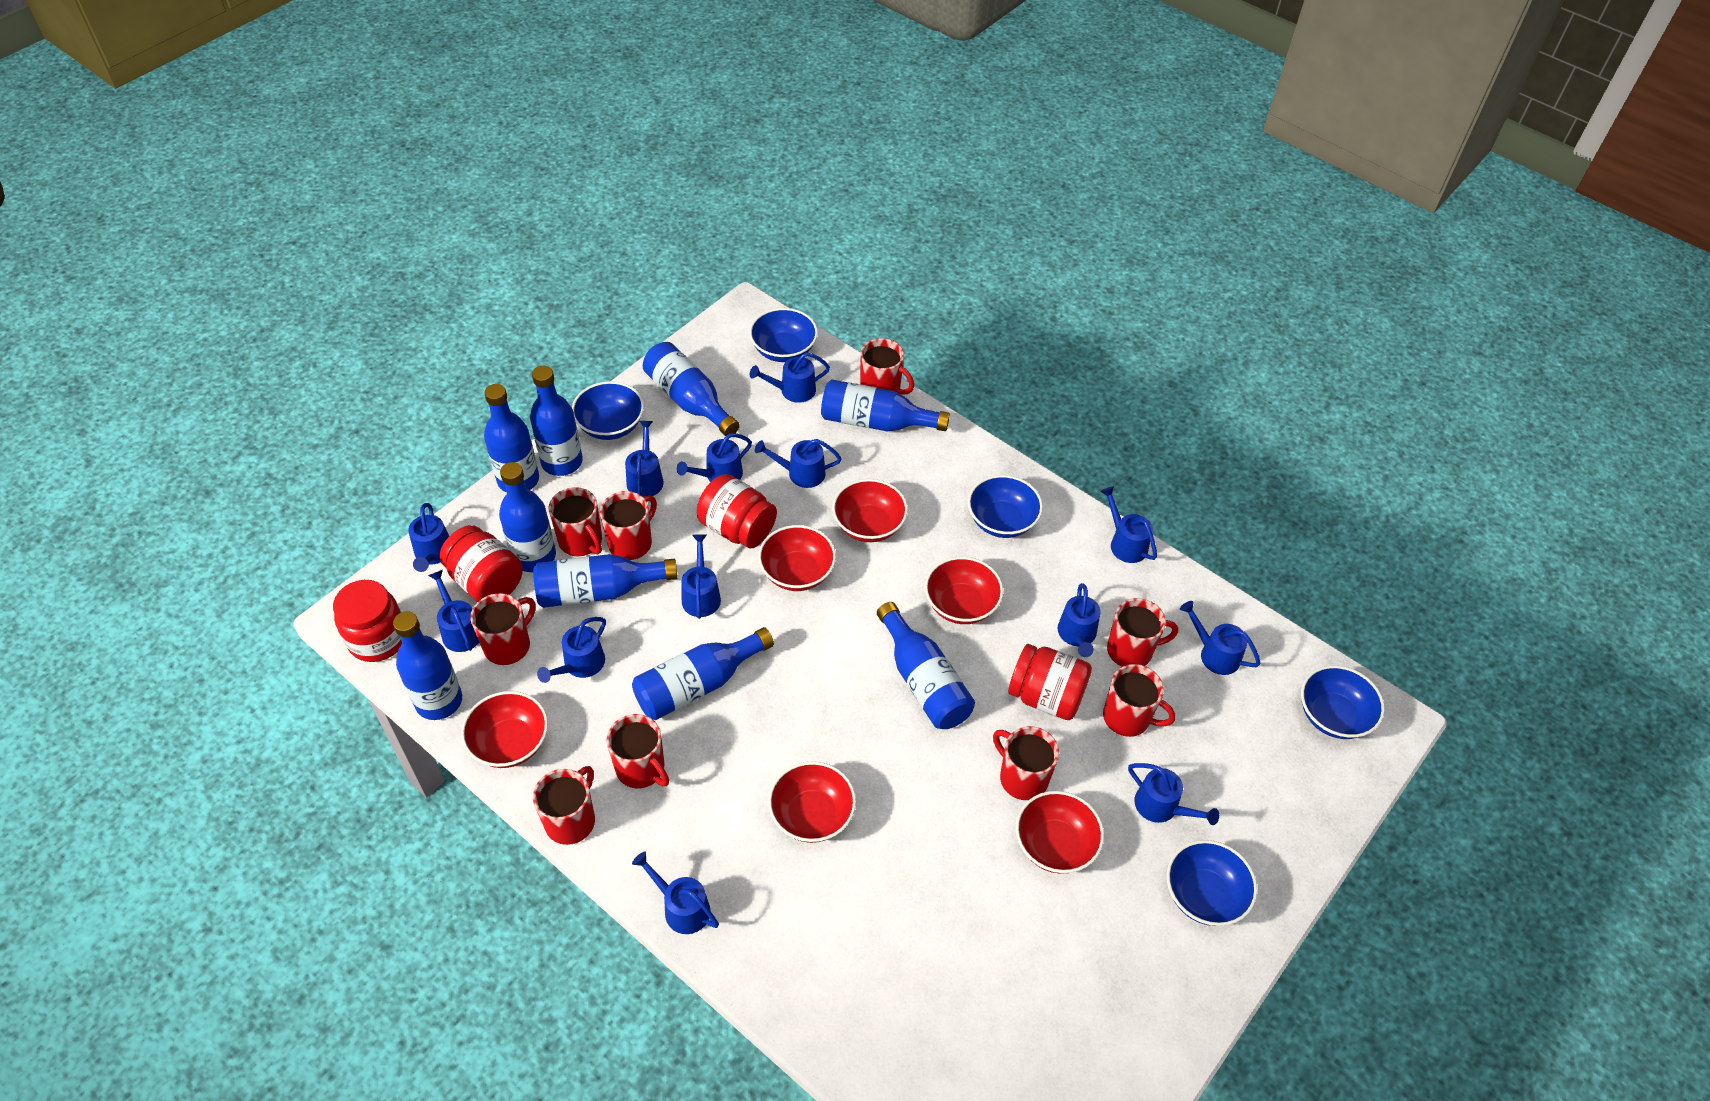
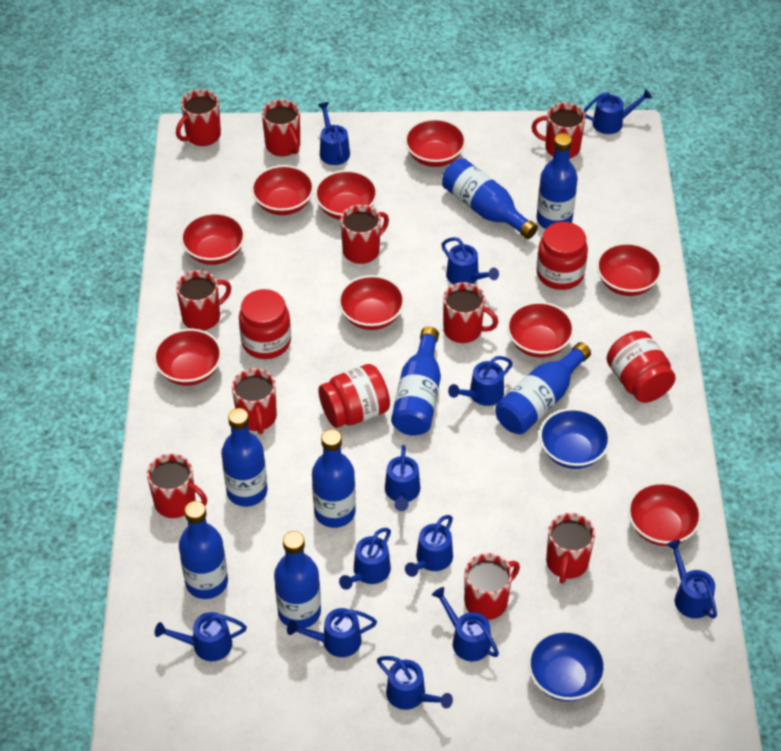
blue bottle: [393,611,462,720] [484,384,539,493] [499,462,556,572] [530,366,583,476] [533,554,678,608] [632,627,774,720] [643,342,740,436] [821,379,950,431] [877,602,975,729] = 9 -> [179,501,228,599] [221,408,268,507] [274,531,321,628] [312,429,356,528] [391,327,441,436] [442,158,538,239] [495,342,591,434] [537,133,578,229] = 8
blue bowl: [572,381,644,440] [749,308,818,362] [968,475,1043,538] [1167,840,1258,926] [1301,665,1385,739] = 5 -> [528,630,606,701] [539,408,610,469] = 2
blue watering can: [408,503,449,572] [428,570,479,652] [537,617,606,683] [625,421,664,497] [632,852,719,934] [677,433,752,482] [681,534,721,619] [750,352,830,403] [755,439,842,488] [1057,583,1101,657] [1100,486,1157,563] [1128,763,1219,825] [1180,601,1261,675] = 13 -> [155,612,247,661] [287,608,377,657] [318,102,350,165] [339,528,391,590] [377,656,453,710] [385,445,420,511] [405,515,453,577] [432,587,499,661] [442,237,499,284] [448,356,513,406] [583,89,652,134] [666,540,717,619] = 12
red bowl: [461,691,548,768] [758,525,836,591] [768,761,856,843] [832,479,908,542] [925,557,1003,624] [1016,791,1104,874] = 6 -> [153,329,222,386] [180,213,245,265] [251,165,314,215] [315,170,378,220] [338,275,405,330] [405,119,466,167] [507,302,574,358] [596,243,662,296] [628,482,702,546] = 9
red mug: [470,593,536,665] [533,766,595,845] [549,487,602,556] [600,491,657,560] [606,714,669,788] [860,338,914,395] [993,726,1059,800] [1103,664,1176,737] [1107,598,1178,667] = 9 -> [147,454,207,518] [176,89,221,146] [176,270,231,331] [232,368,277,434] [262,99,300,156] [340,204,389,264] [443,282,498,343] [464,553,520,620] [532,102,585,159] [546,513,595,584] = 10

